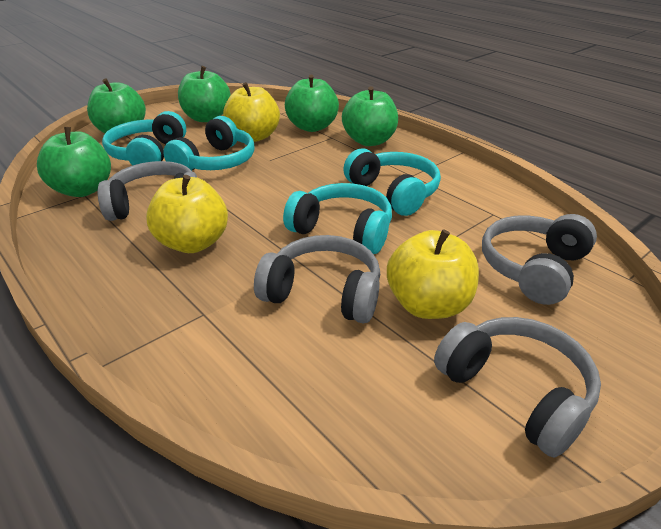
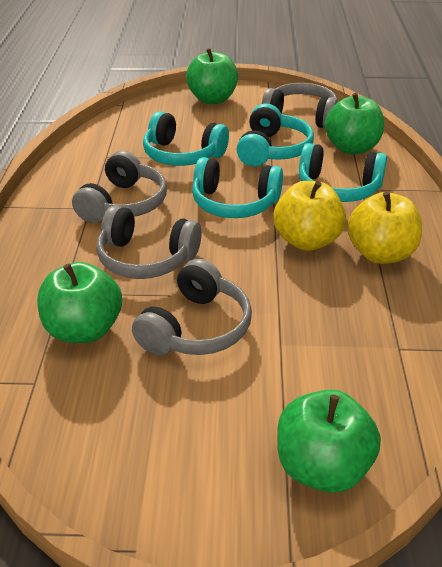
green apple: [37,127,111,197] [87,78,146,133] [178,66,230,122] [285,75,339,132] [342,86,398,146] = 5 -> [37,262,122,343] [186,48,238,104] [277,389,381,493] [325,93,384,154] = 4
yellow apple: [146,175,228,253] [223,82,280,142] [387,229,479,319] = 3 -> [274,181,346,251] [347,191,422,264] = 2

